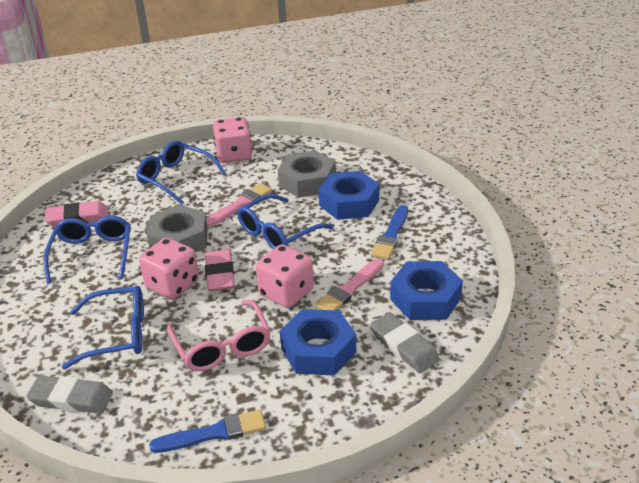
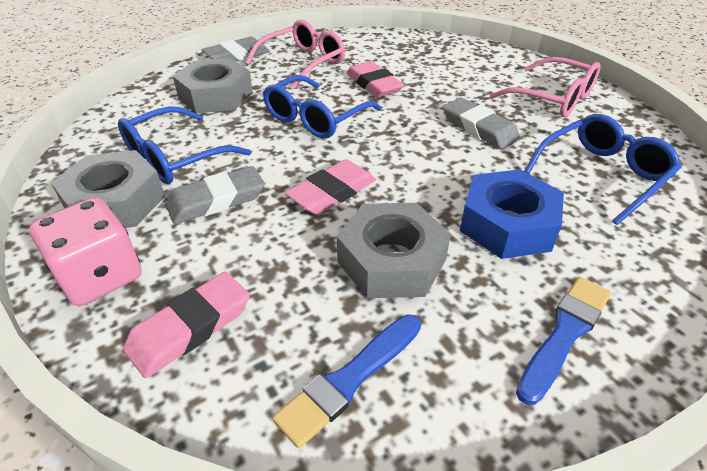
blue glasses: [43,216,131,283] [62,286,144,369] [136,141,226,205] [238,194,333,249] = 4 -> [118,106,251,184] [263,75,382,139] [524,114,681,225] = 3
blue nut: [280,309,356,376] [318,171,379,220] [390,261,463,320] = 3 -> [460,169,564,259] = 1
grey eraser: [26,375,113,414] [370,313,440,373] = 2 -> [166,166,265,224] [202,37,270,61] [443,98,520,149] = 3
grey nut: [147,205,208,252] [278,150,336,198] = 2 -> [51,150,165,228] [173,58,253,113] [337,203,451,298] = 3
pink brush: [206,183,272,227] [315,259,384,310] = 2 -> none = 0
pink dice: [139,237,199,299] [213,117,252,163] [256,244,314,308] = 3 -> [30,197,142,306] = 1
pink eraser: [45,201,108,227] [205,249,235,291] = 2 -> [123,272,250,378] [285,159,376,215] [347,61,404,98] = 3
pink glasses: [167,300,271,371] = 1 -> [245,20,345,89] [489,57,601,117] = 2

